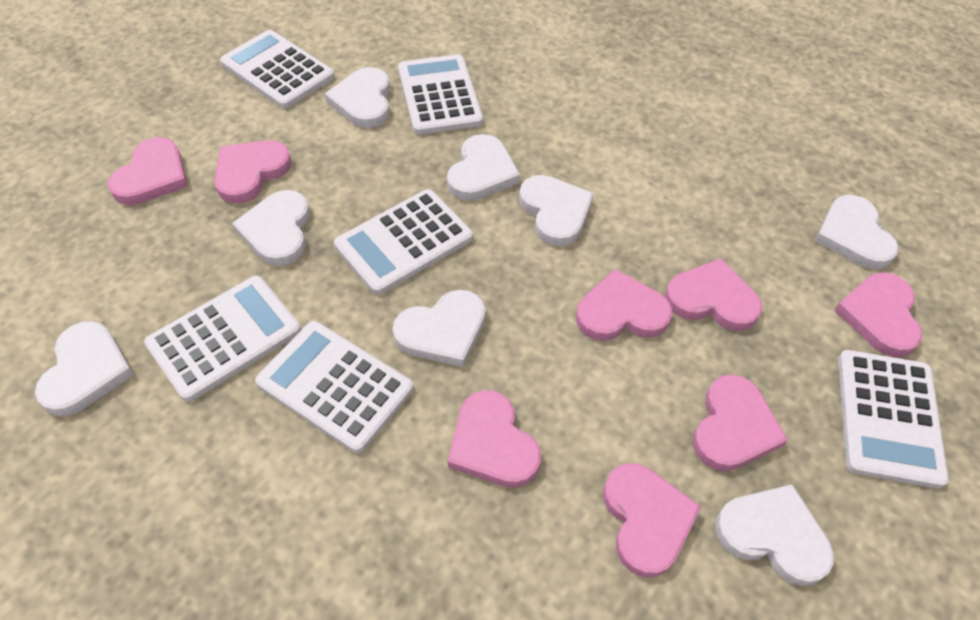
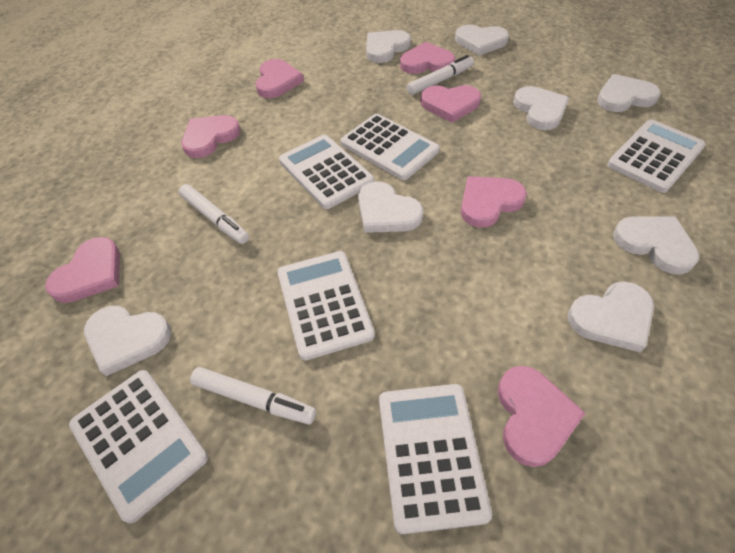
pink heart: [108,137,188,205] [214,140,292,204] [448,390,541,488] [576,269,672,341] [603,463,701,577] [665,258,762,331] [693,375,788,471] [834,273,922,357] = 8 -> [45,237,120,303] [181,115,241,158] [255,59,304,98] [400,42,455,74] [420,85,481,122] [461,176,527,227] [498,366,586,467] = 7
white marker: none = 0 -> [179,184,249,244] [190,367,316,424] [407,55,474,95] = 3

